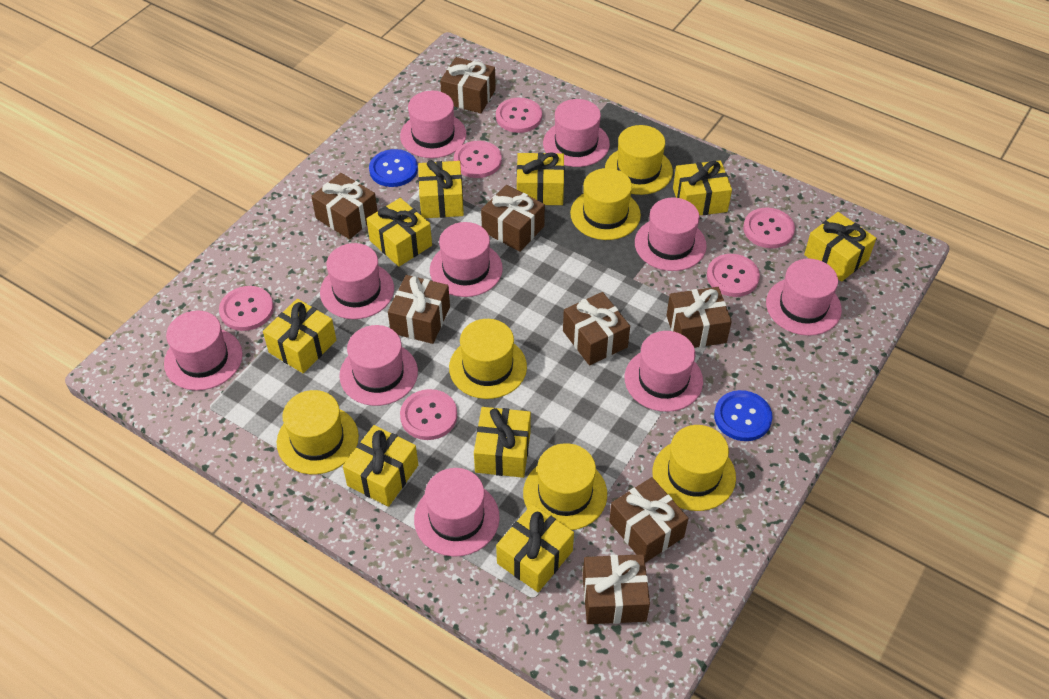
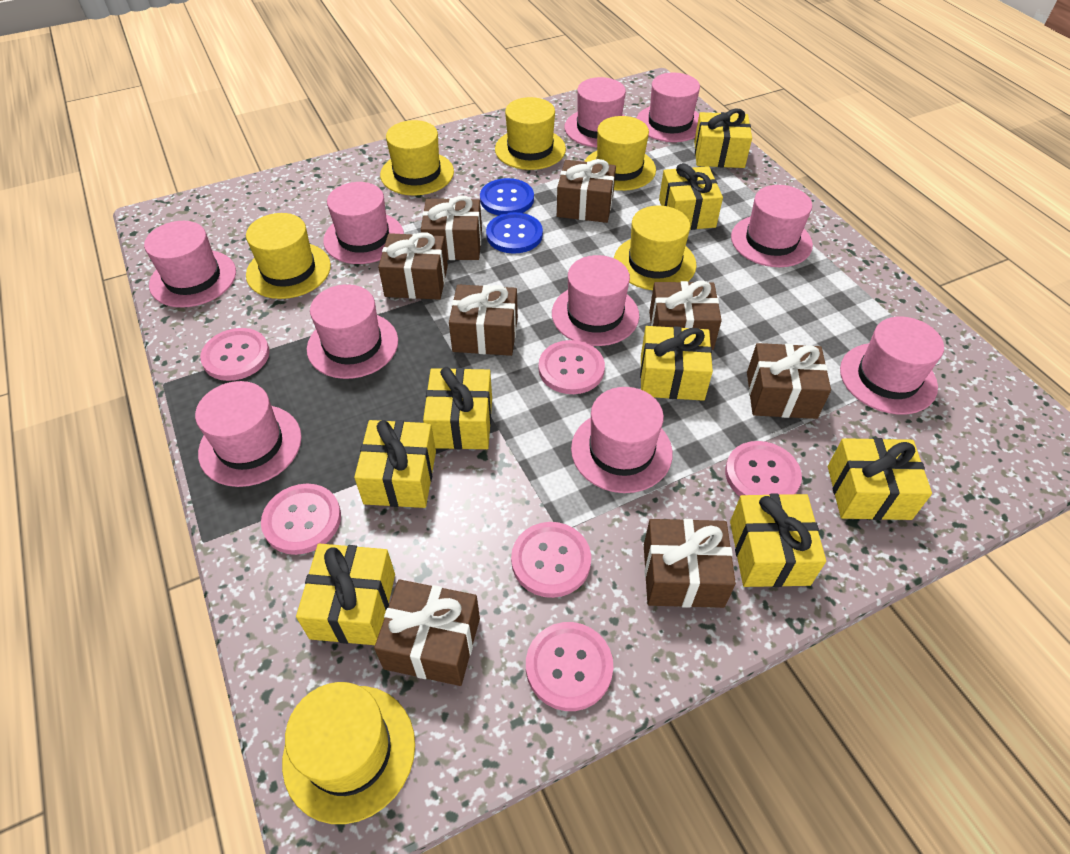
yellow gift: [263,299,336,373] [343,425,418,507] [366,198,432,267] [418,160,464,218] [474,407,531,478] [496,504,574,592] [517,152,564,205] [673,160,732,216] [804,212,876,282] = 9 -> [296,544,395,645] [354,420,436,508] [423,367,492,449] [640,326,713,401] [659,163,723,230] [694,108,752,168] [730,494,826,587] [828,438,932,520] = 8

